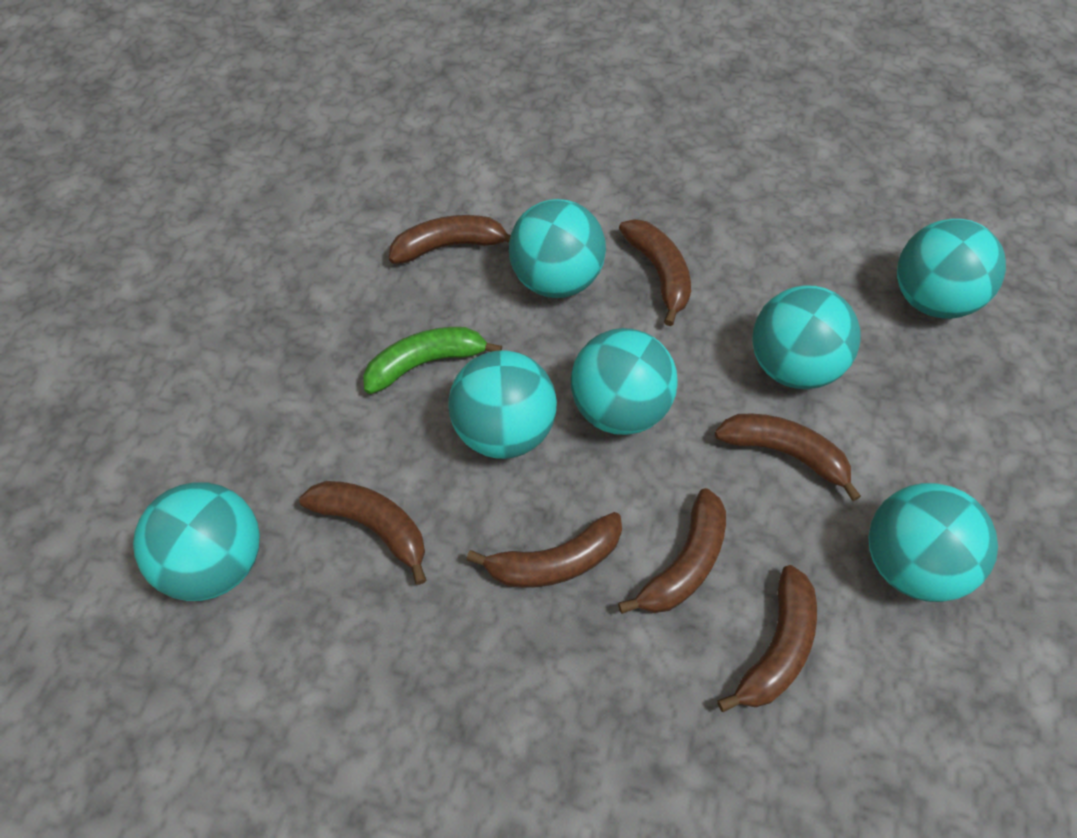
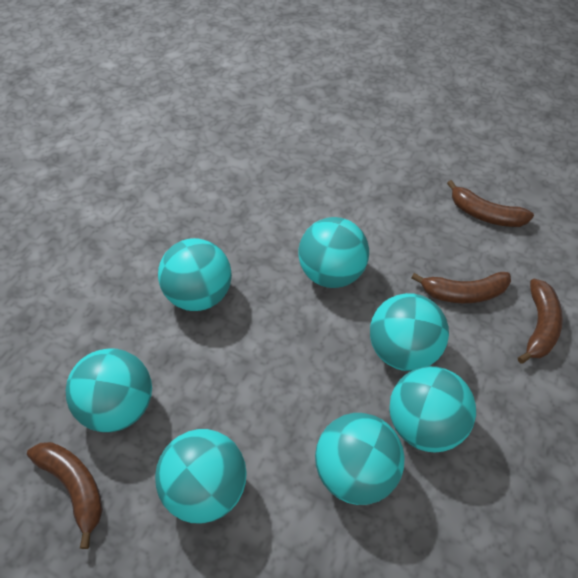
brown banana: [299,481,426,585] [389,215,511,264] [466,512,622,588] [618,488,726,614] [619,219,691,326] [715,414,861,501] [717,565,817,712] = 7 -> [27,442,103,549] [411,272,511,303] [447,180,534,227] [518,279,563,364] = 4
green banana: [363,327,502,394] = 1 -> none = 0

